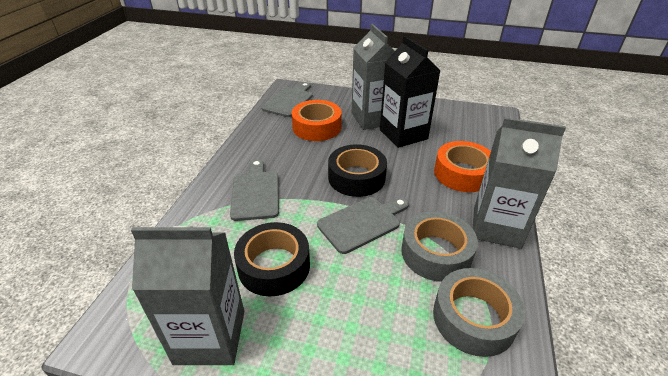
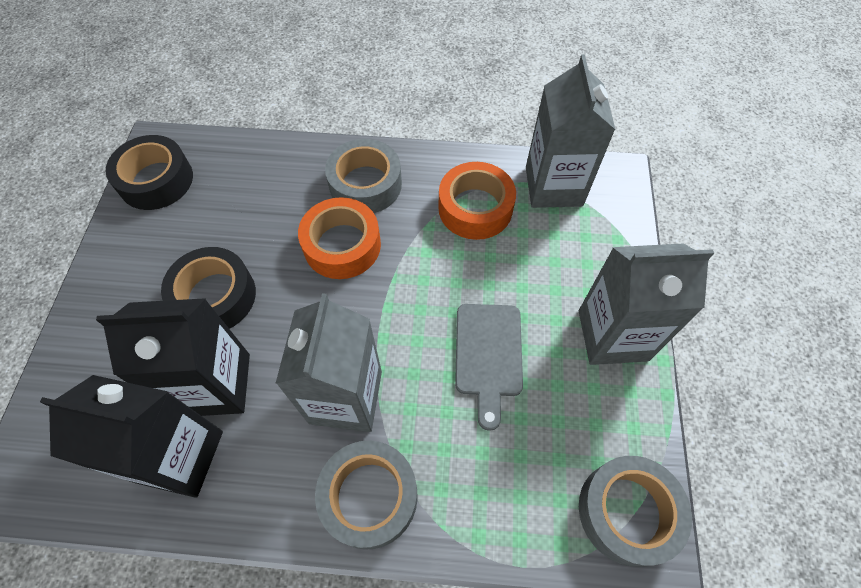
black carton: [380,36,441,148] = 1 -> [40,375,223,498] [96,298,250,416] = 2
grey cutting board: [230,159,279,221] [261,82,313,117] [317,197,409,254] = 3 -> [455,304,523,431] = 1
grey tape: [401,211,478,282] [433,268,525,357] = 2 -> [315,441,418,550] [325,139,402,213] [579,456,692,566] = 3

